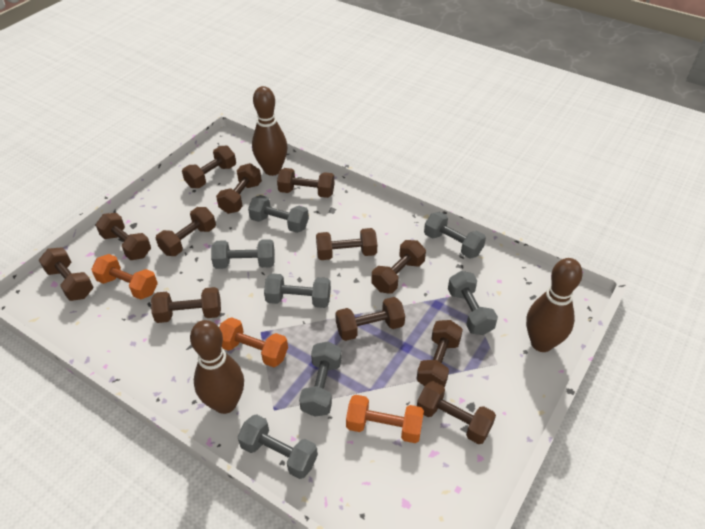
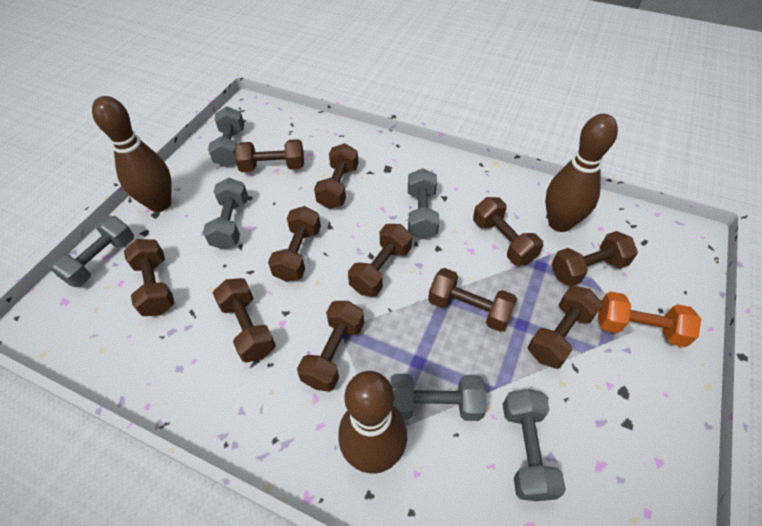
brown dumbbell: [39,247,93,301] [96,213,151,260] [151,287,221,323] [156,207,216,256] [182,146,236,188] [216,163,262,214] [277,168,334,198] [316,228,377,260] [335,297,405,341] [371,240,426,294] [417,320,463,388] [417,381,496,444] = 12 -> [124,239,174,316] [213,278,276,362] [235,139,304,172] [268,206,321,282] [297,301,364,392] [314,143,358,209] [348,224,412,297] [428,268,517,332] [473,197,543,266] [528,286,603,369] [551,231,638,286] = 11
grey dumbbell: [211,239,275,269] [238,414,318,479] [248,195,309,233] [264,273,331,308] [299,341,342,417] [424,212,486,258] [448,271,498,335] = 7 -> [49,216,134,287] [203,178,248,250] [208,106,244,167] [390,374,486,421] [408,168,439,239] [503,389,566,501] = 6
orange dumbbell: [91,254,158,300] [219,317,288,367] [346,395,424,443] = 3 -> [598,291,701,347] = 1

